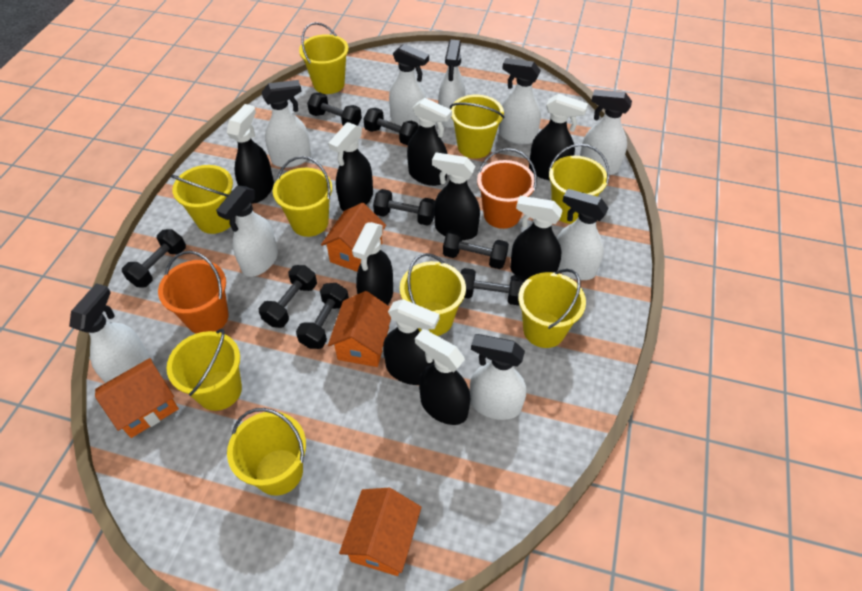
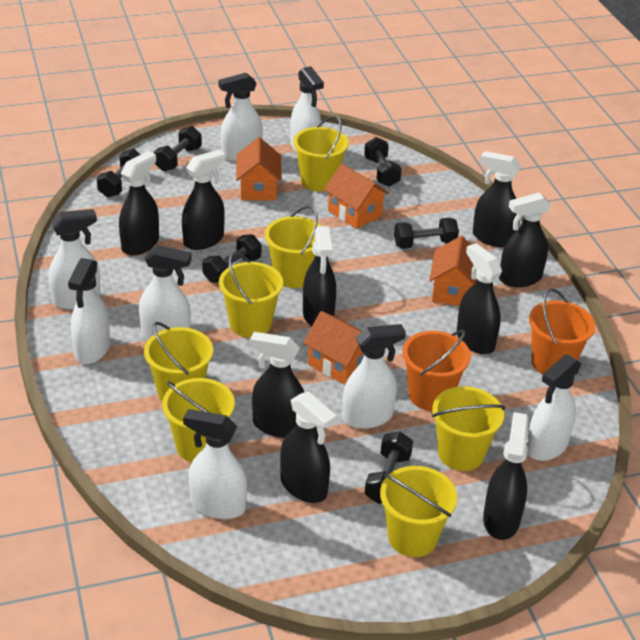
black dumbbell: [122,229,186,288] [259,265,317,328] [296,283,349,349] [307,93,362,126] [364,108,419,145] [373,189,435,226] [443,229,509,269] [461,268,525,305] = 8 -> [97,149,141,198] [154,126,202,171] [202,234,262,283] [364,137,402,187] [365,431,413,504] [394,218,459,249] = 6
white spray bottle: [69,283,148,383] [216,185,278,277] [261,80,311,168] [389,44,429,126] [439,40,466,128] [470,334,527,420] [499,58,541,145] [557,189,609,280] [580,89,632,175] = 9 -> [49,209,101,310] [68,258,110,364] [139,245,192,340] [183,409,247,519] [218,73,263,162] [290,66,324,153] [342,324,406,429] [527,354,582,461] = 8
yellow bucket: [166,329,242,411] [171,165,233,234] [227,408,306,496] [273,156,332,237] [299,22,349,94] [400,253,466,336] [450,95,504,159] [518,269,586,348] [549,144,610,224] = 9 -> [144,322,213,402] [162,378,235,462] [219,252,283,337] [265,206,321,288] [293,116,349,192] [380,466,457,557] [432,386,506,471] = 7

